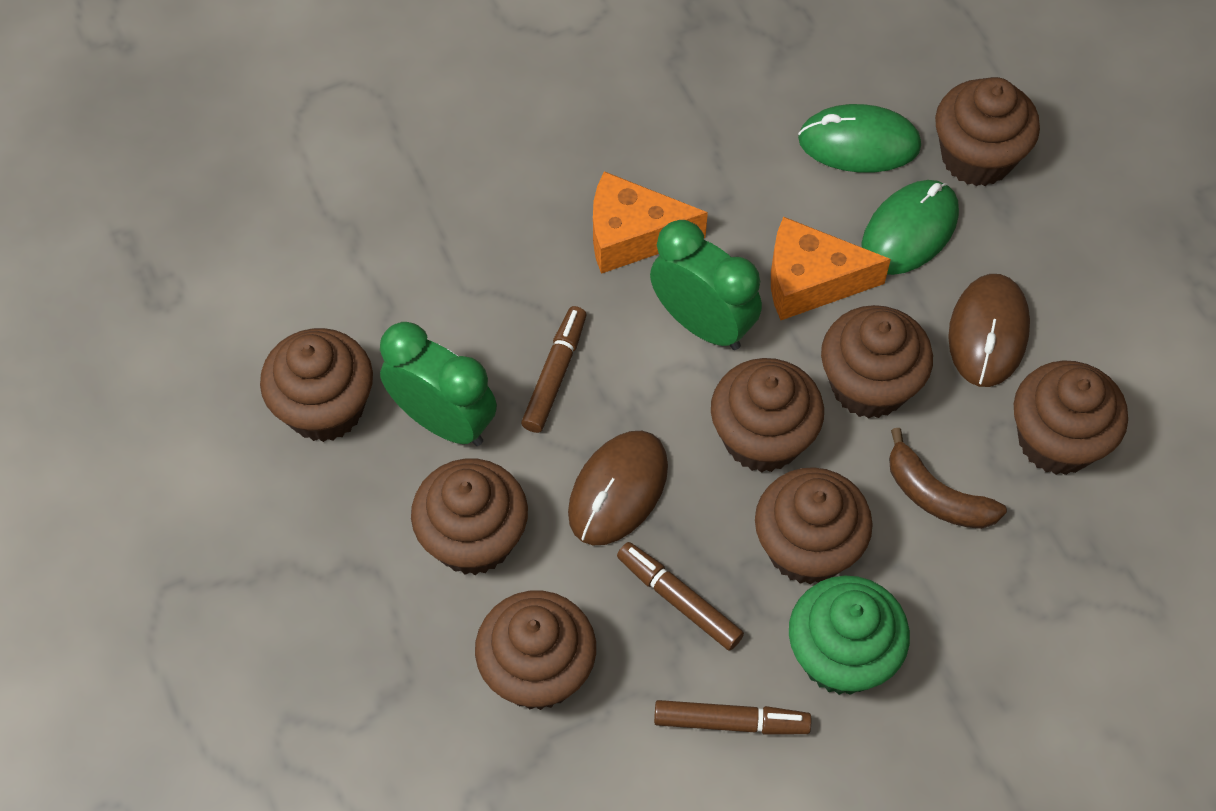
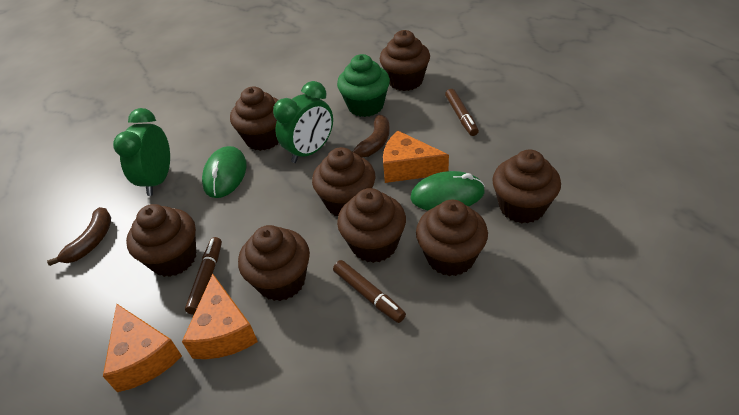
brown banana: [889,428,1007,529] = 1 -> [47,207,111,266] [352,115,390,157] = 2
brown mouse: [568,431,668,545] [948,274,1030,387] = 2 -> none = 0
orange cheese: [593,171,708,274] [771,217,891,320] = 2 -> [103,304,182,392] [182,274,258,359] [383,131,449,183] = 3

